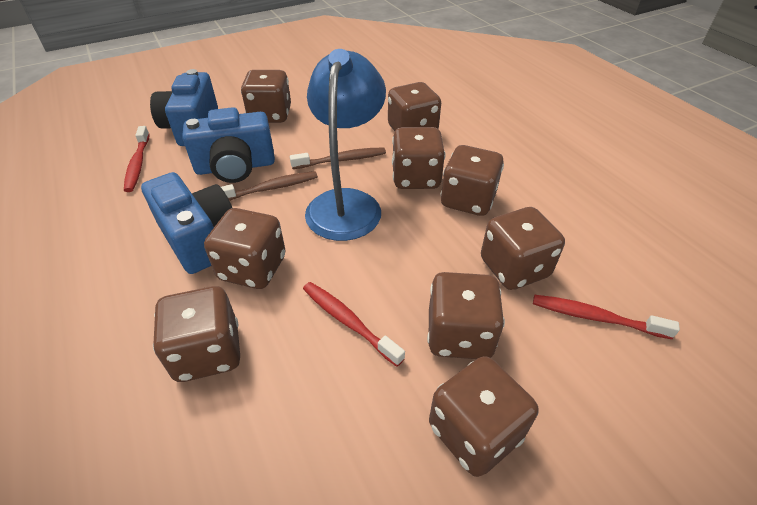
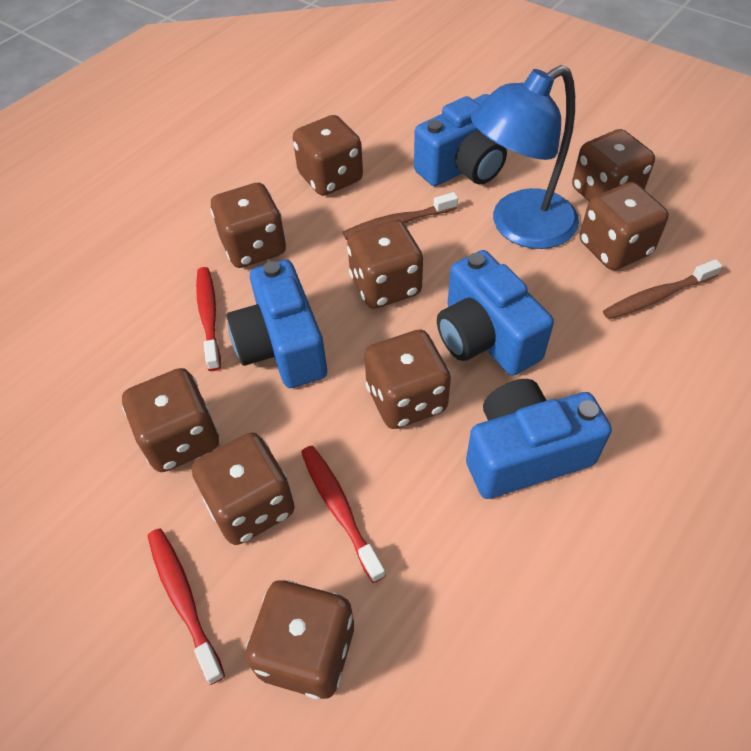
blue camera: [141,172,232,274] [150,69,218,146] [182,107,275,183] = 3 -> [226,260,327,388] [414,94,507,186] [437,250,554,376] [466,379,612,499] = 4

